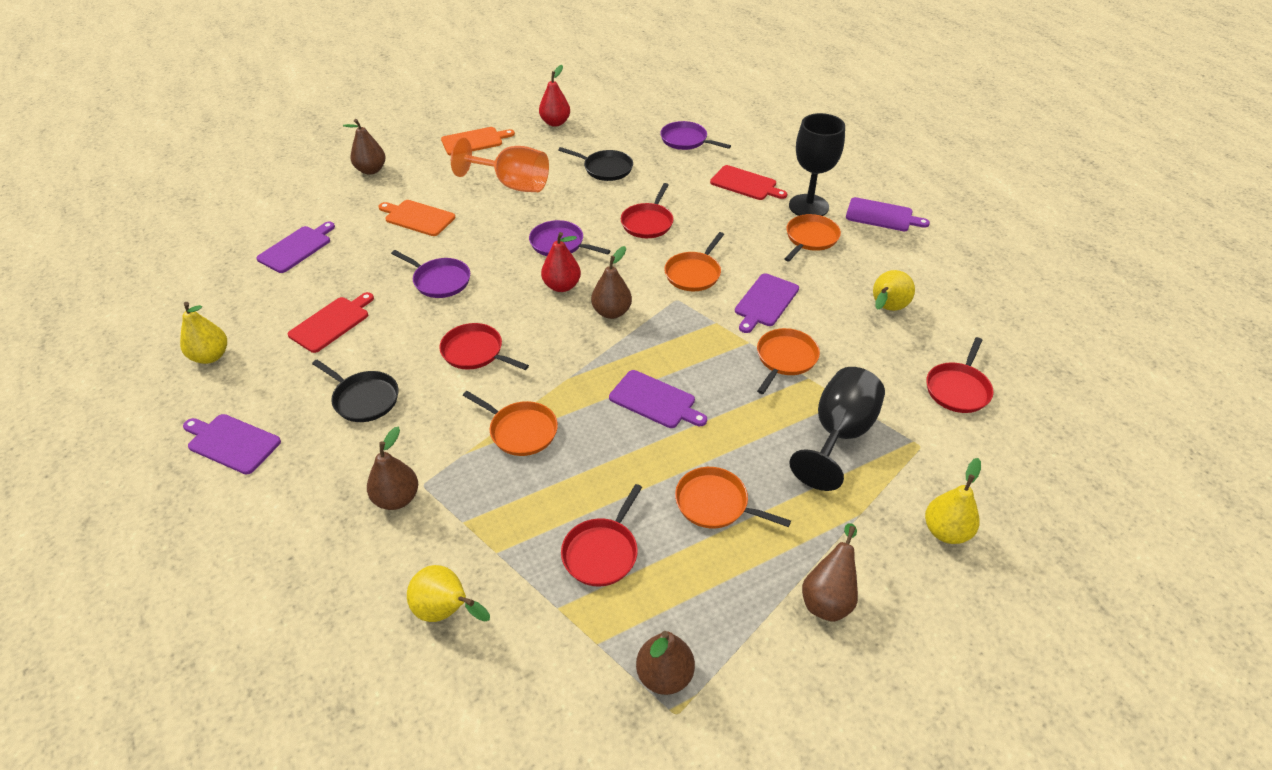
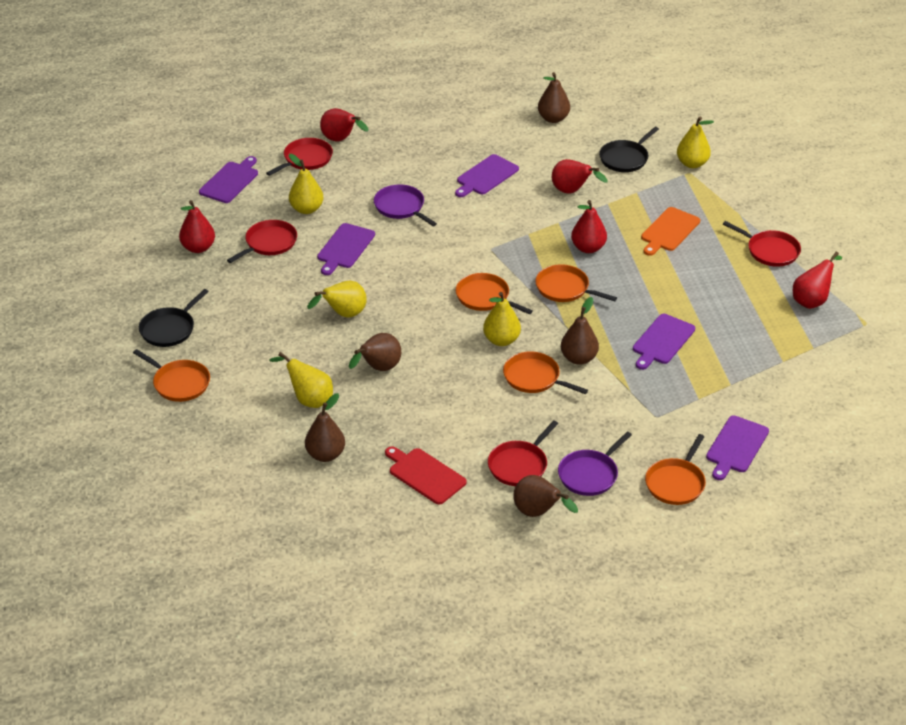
black goblet: [789,113,845,216] [789,367,885,491] = 2 -> none = 0
orange cutting board: [379,200,455,236] [441,127,515,156] = 2 -> [641,207,700,256] = 1
orange goblet: [451,138,549,192] = 1 -> none = 0
purple pan: [391,250,470,298] [529,220,611,256] [660,121,731,150] = 3 -> [374,184,437,226] [558,431,632,496] = 2
red cutting board: [288,292,374,353] [710,165,787,200] = 2 -> [385,446,467,504] = 1
red pear: [539,65,570,127] [541,232,581,292] = 2 -> [179,200,215,253] [320,108,368,141] [552,159,607,194] [571,200,607,253] [793,252,842,309] = 5
yellow pear: [180,302,227,364] [407,565,490,622] [873,270,915,311] [925,458,981,544] = 4 -> [270,352,333,408] [289,154,323,214] [307,281,367,318] [483,292,521,346] [677,117,714,168] = 5

